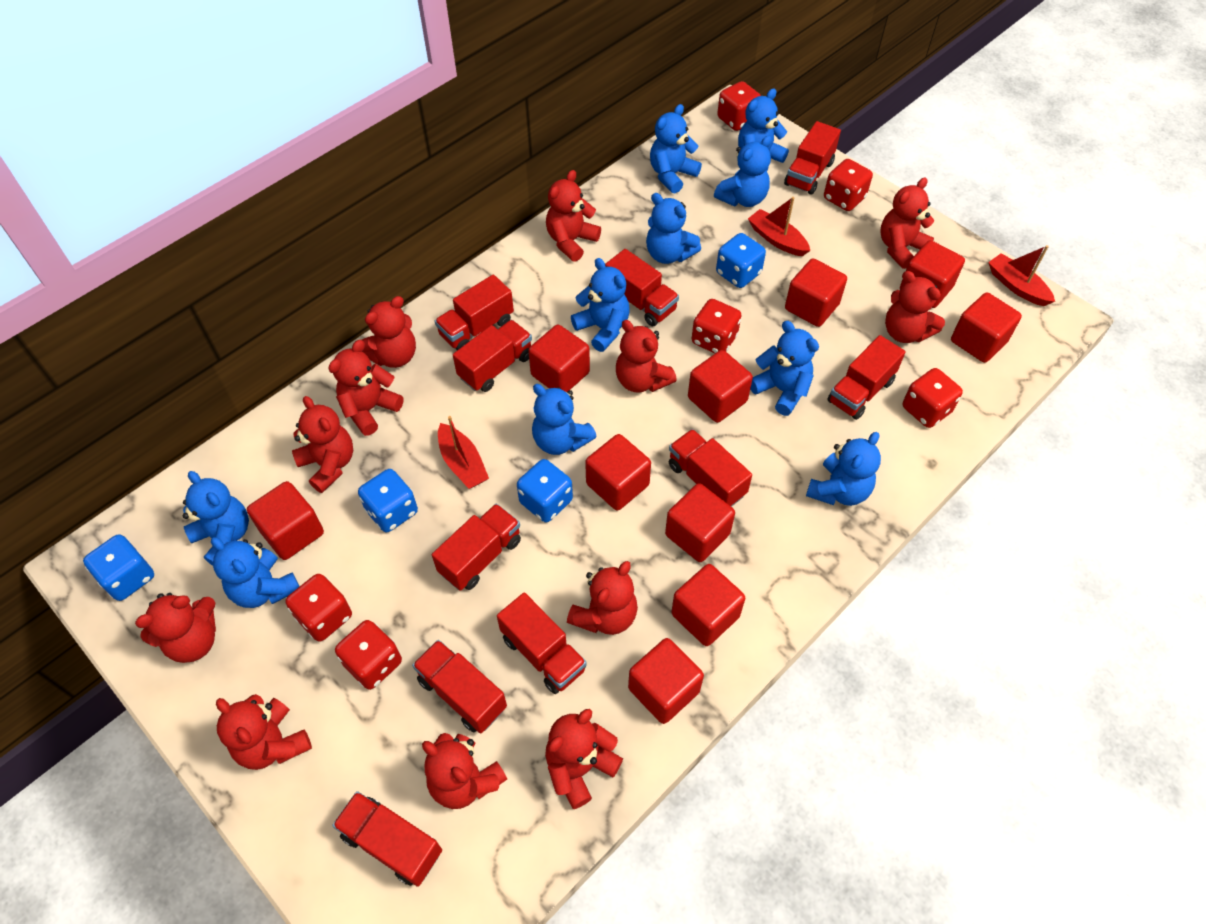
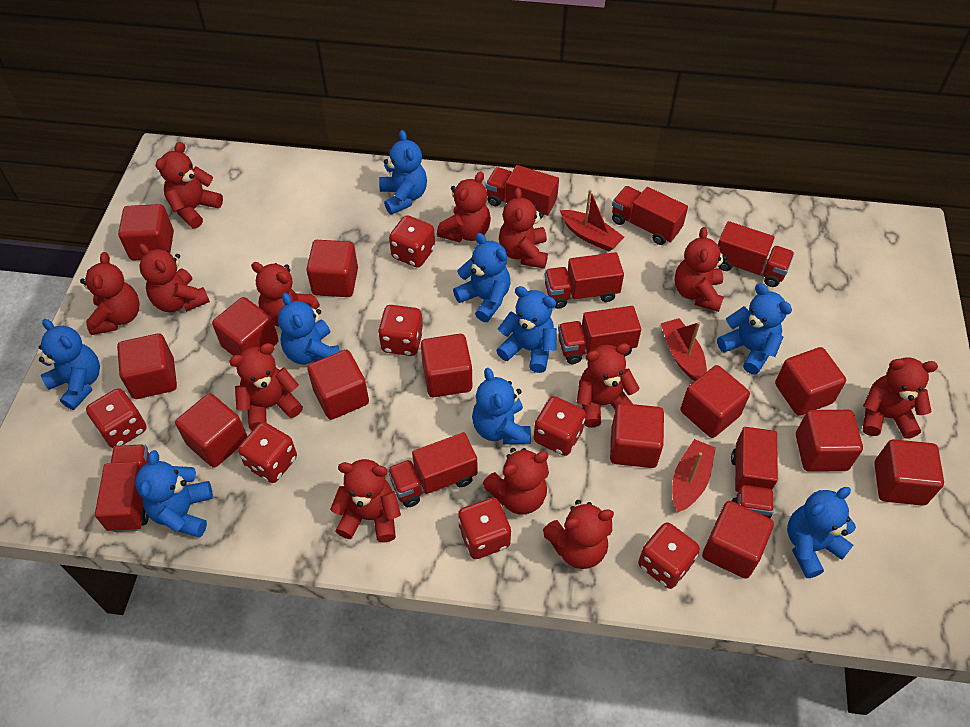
blue dice: [83,534,154,601] [358,469,418,532] [517,459,573,523] [716,233,766,288] = 4 -> none = 0
blue teddy bear: [183,471,249,566] [211,537,300,608] [532,384,597,455] [571,258,630,352] [646,193,701,264] [650,104,702,193] [714,136,772,207] [738,89,789,171] [750,321,819,416] [806,432,881,506] = 10 -> [39,319,100,410] [135,450,213,538] [278,293,340,364] [379,130,427,215] [453,233,510,322] [472,368,531,445] [496,286,557,373] [717,283,792,374] [787,487,856,578] = 9
red cube: [247,481,324,560] [528,325,590,392] [585,434,651,511] [628,638,704,724] [665,483,735,562] [671,564,745,646] [688,350,753,423] [785,258,847,327] [900,240,965,308] [951,292,1022,363] = 10 -> [117,333,177,399] [118,204,174,260] [175,393,247,468] [212,297,279,356] [306,240,358,297] [307,350,369,420] [421,334,472,397] [610,403,664,468] [681,365,750,438] [702,501,774,579] [775,347,846,416] [796,410,863,472] [874,439,944,506] = 13
red dice: [286,574,352,642] [335,620,402,690] [692,299,741,353] [717,81,761,131] [824,159,873,211] [903,368,963,428] = 6 -> [86,388,146,448] [238,422,297,483] [378,305,424,356] [389,215,435,268] [458,497,511,559] [534,396,586,456] [638,522,700,589] = 7
red teddy bear: [135,593,216,663] [216,694,312,770] [292,396,353,493] [328,340,403,436] [362,296,416,368] [422,733,507,809] [545,709,623,809] [546,170,601,262] [567,561,638,635] [616,320,677,393] [880,178,934,269] [885,271,945,343] = 12 -> [80,252,140,335] [139,244,210,312] [156,142,223,228] [229,343,303,431] [251,262,320,327] [330,459,401,543] [437,171,491,242] [483,448,549,515] [499,187,548,269] [543,500,614,569] [577,343,640,428] [675,227,727,312] [863,357,938,439] = 13
red truck: [332,791,442,887] [412,640,507,733] [432,504,521,591] [435,275,514,350] [453,320,532,392] [497,593,587,694] [605,249,679,326] [669,429,752,507] [784,121,841,195] [828,335,906,420] = 10 -> [95,444,149,532] [388,432,478,507] [486,165,559,219] [544,252,624,309] [558,306,641,364] [612,186,688,245] [718,221,794,287] [731,427,778,519] = 8

